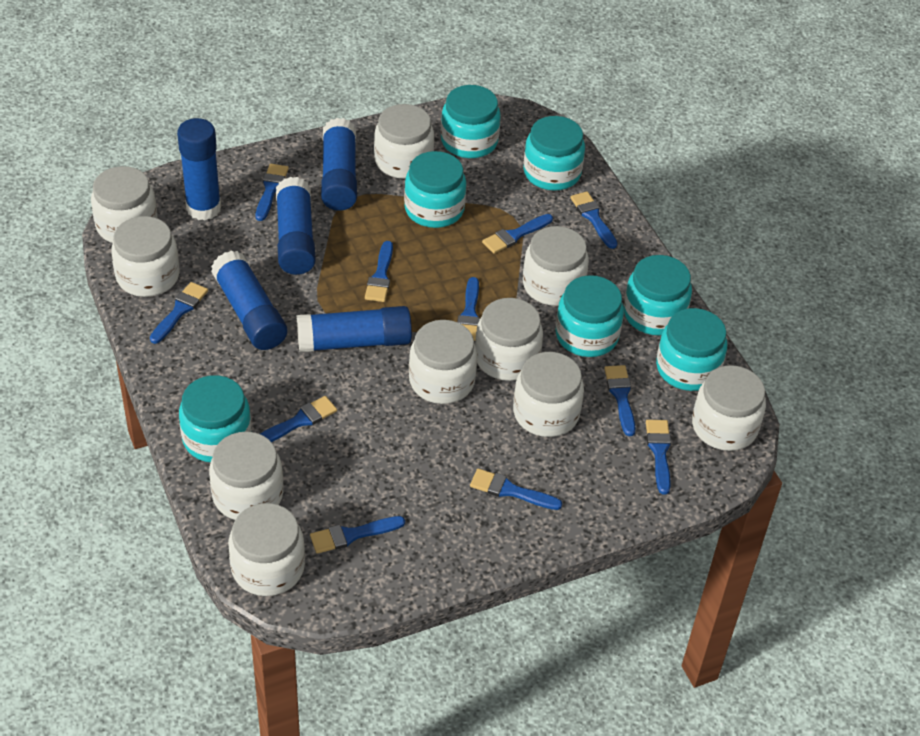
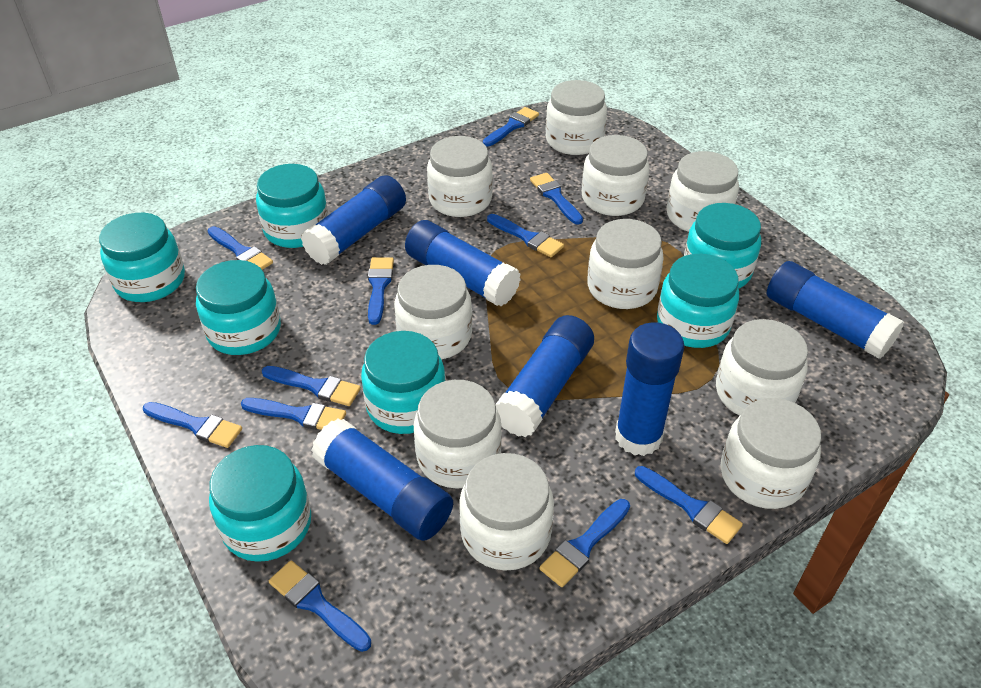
blue glue stick: [177,118,221,220] [211,250,287,350] [276,177,316,275] [297,306,412,352] [321,118,357,211] = 5 -> [301,175,406,265] [311,418,453,541] [405,220,521,306] [495,315,594,437] [615,322,685,456] [766,261,904,359] = 6

